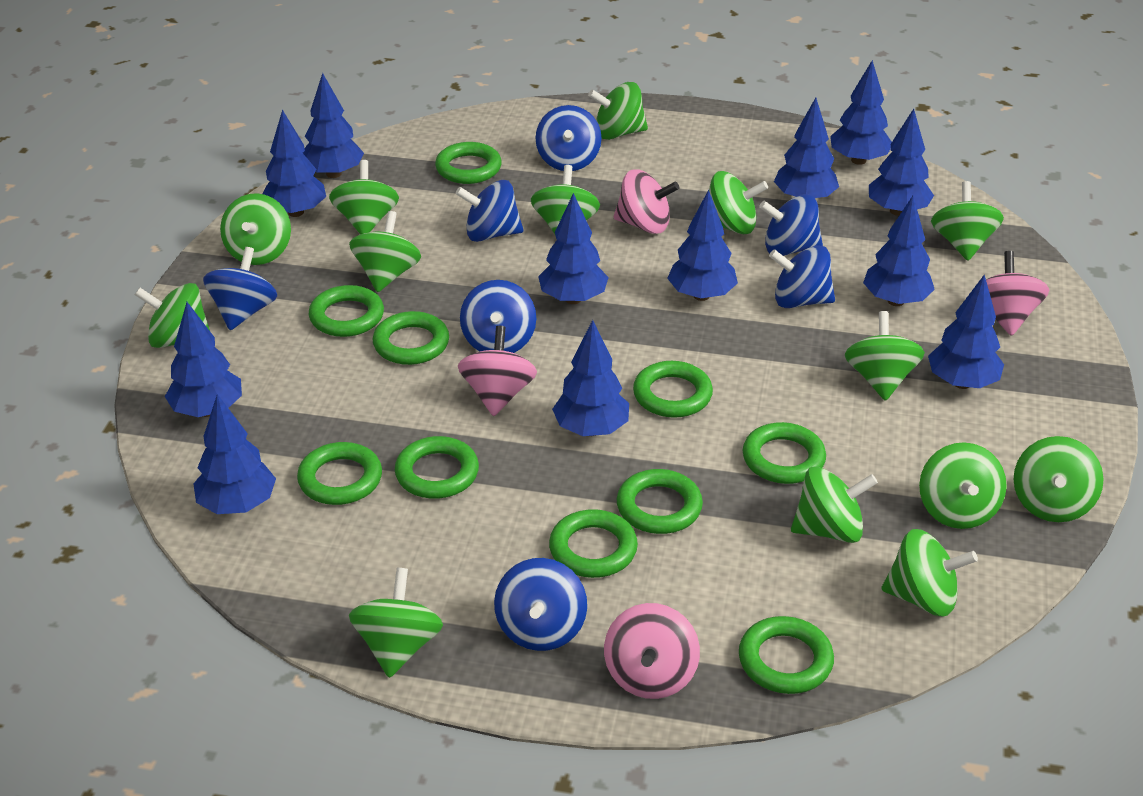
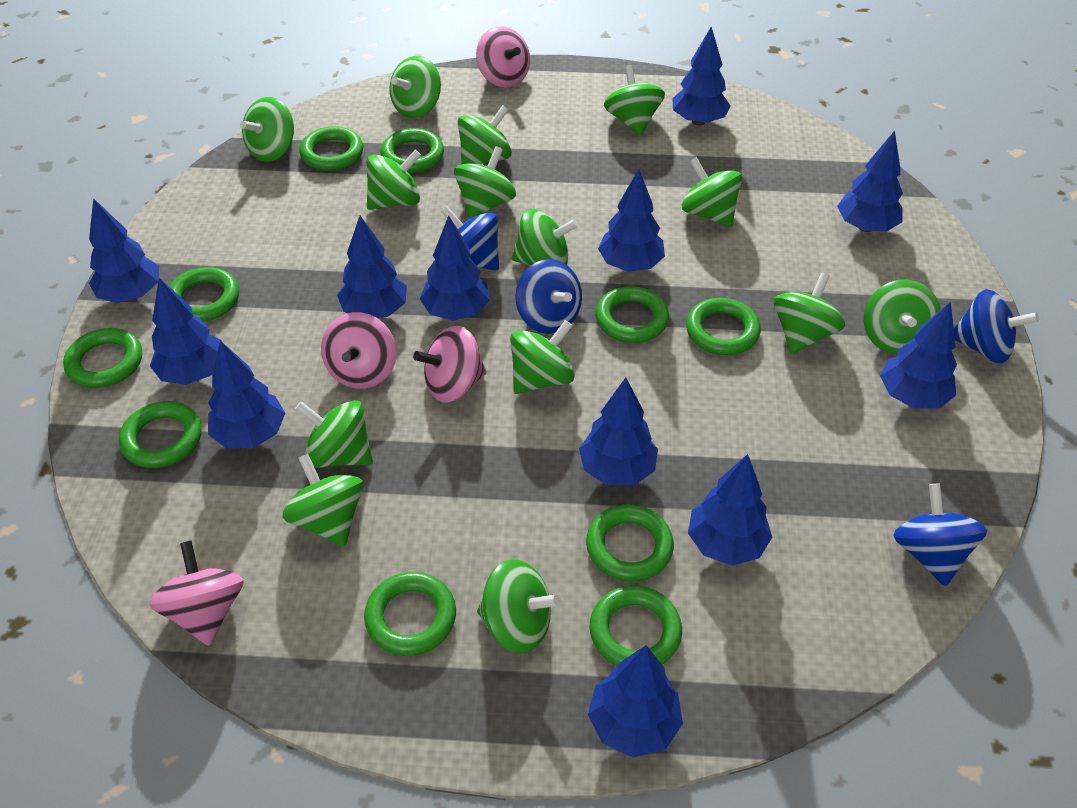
blue spinning top: [203,247,277,330] [456,180,524,242] [460,280,536,353] [494,558,587,651] [535,105,602,171] [759,194,823,256] [769,245,835,308] = 7 -> [441,206,499,270] [515,259,582,334] [893,484,987,586] [954,289,1039,363] = 4

